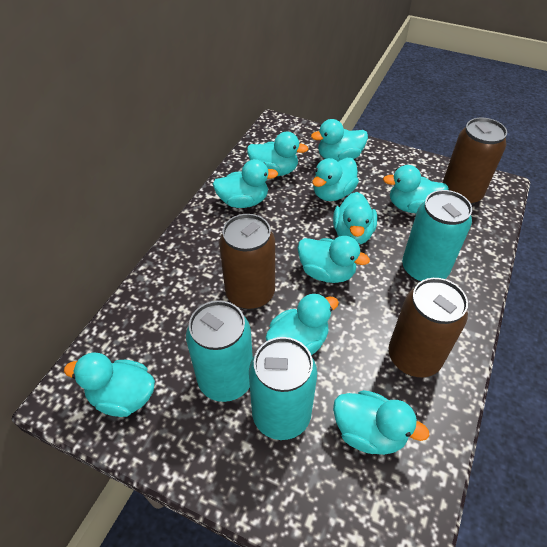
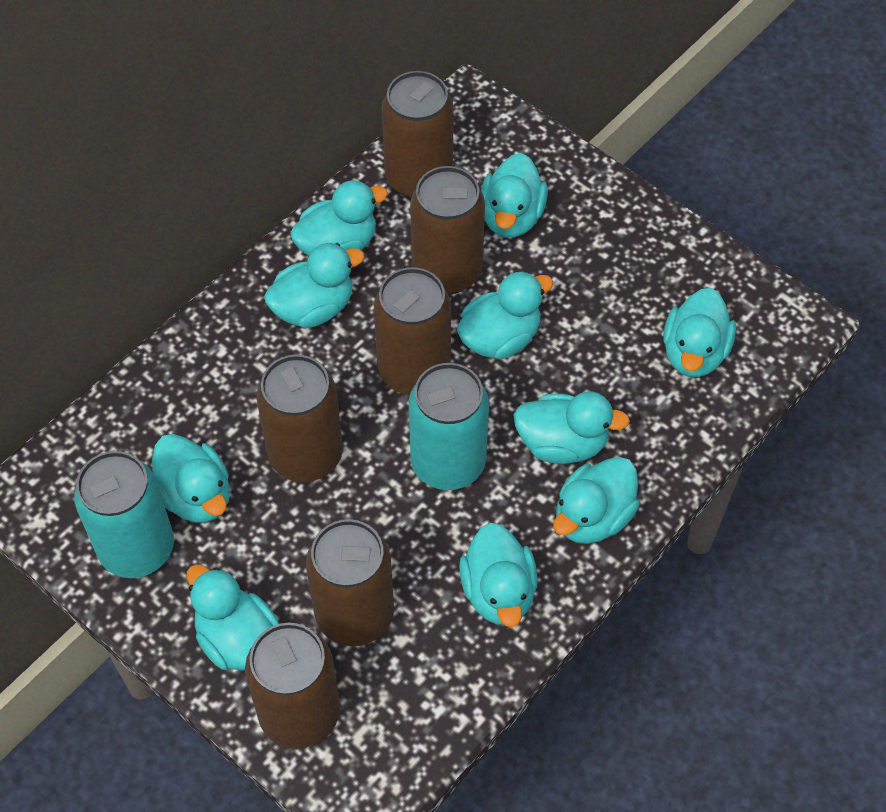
brown can: [219,214,275,310] [389,278,468,377] [442,118,507,205] = 3 -> [245,623,340,749] [257,355,343,482] [306,519,394,646] [374,267,451,395] [382,71,454,199] [410,166,485,295] = 6
turquoise can: [186,300,253,402] [249,337,317,440] [402,190,472,283] = 3 -> [74,451,174,578] [409,363,489,490] = 2

